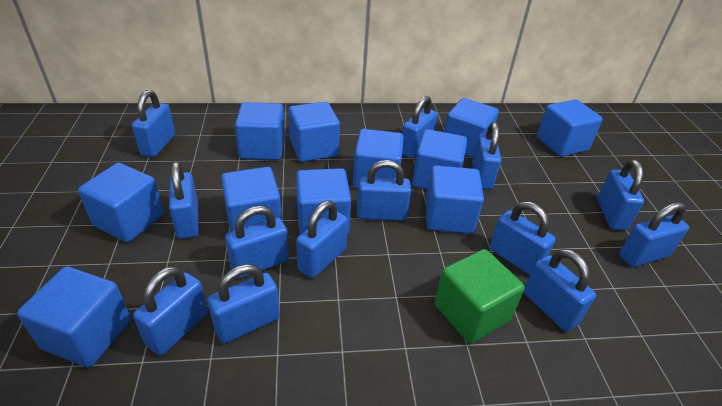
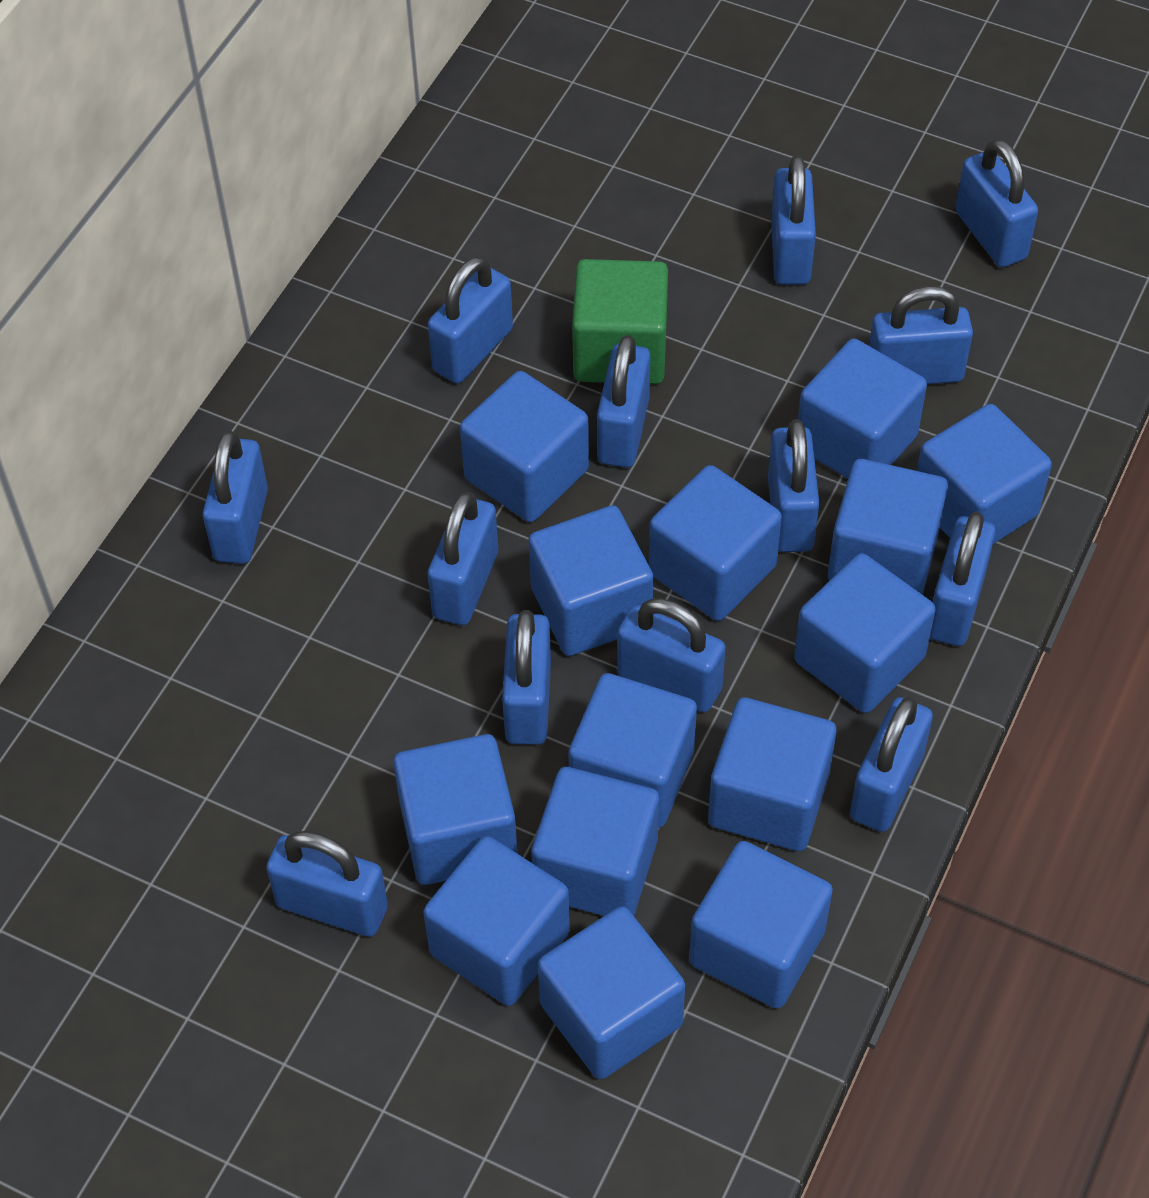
blue cube: [17,266,131,367] [78,163,164,242] [221,167,282,232] [235,102,285,160] [288,102,340,162] [296,168,351,234] [353,129,404,188] [412,129,467,189] [426,165,484,234] [444,98,499,158] [537,99,603,157] = 11 -> [393,734,518,885] [423,836,570,1006] [460,371,589,522] [528,505,654,656] [531,767,659,916] [538,906,685,1079] [568,673,697,828] [649,465,782,621] [689,841,833,1009] [708,697,837,851] [794,553,936,713] [798,339,927,479] [828,459,948,595] [917,404,1052,544] = 14

